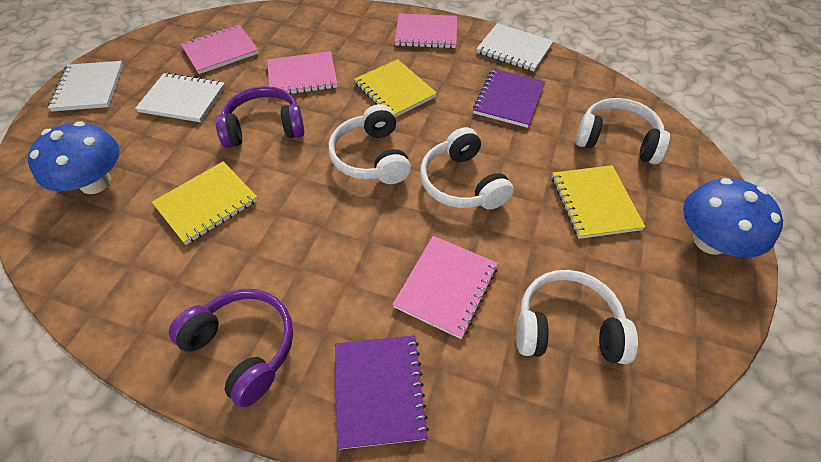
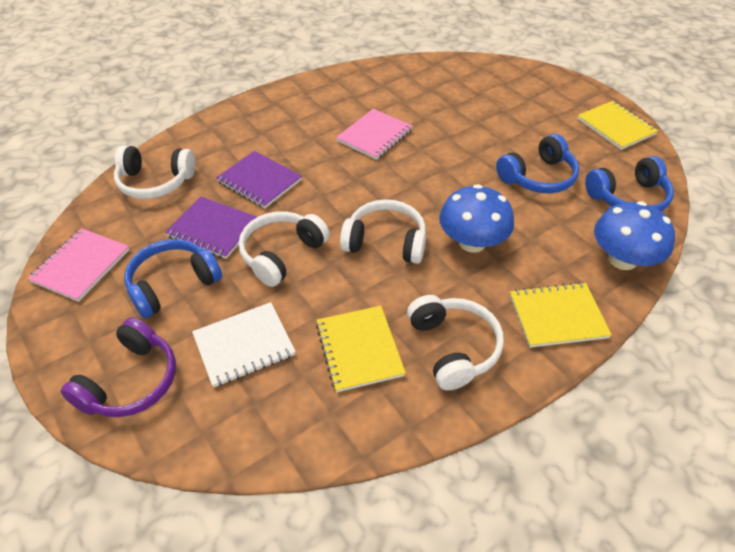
blue headphones: none = 0 -> [124,239,222,318] [496,134,579,193] [585,156,674,212] = 3
pink notebook: [181,25,259,74] [267,51,338,94] [392,236,498,339] [395,13,457,48] = 4 -> [27,228,130,302] [336,109,413,160] = 2
purple headphones: [169,289,293,408] [216,86,304,148] = 2 -> [61,317,176,417] = 1
white notebook: [48,61,123,111] [135,73,225,122] [476,23,554,72] = 3 -> [192,302,296,387] = 1

